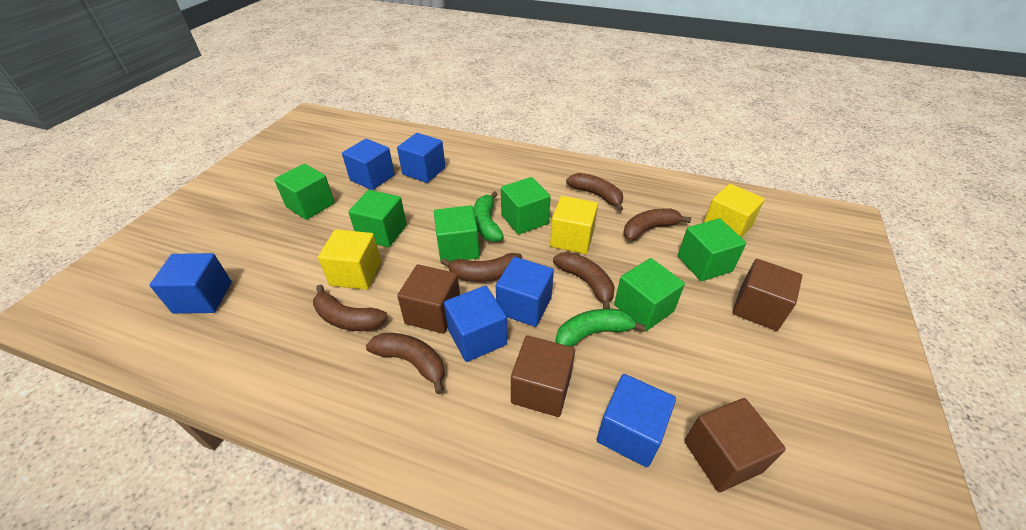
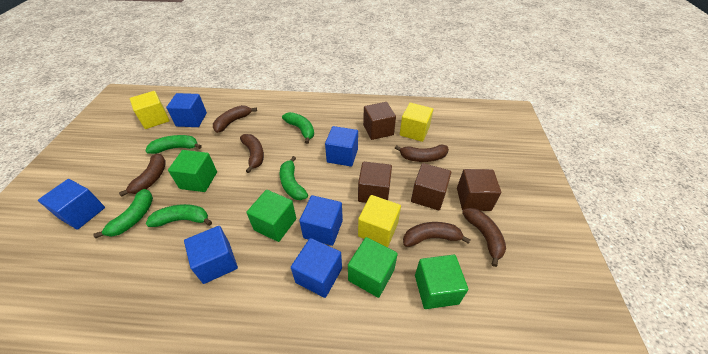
green banana: [473,191,504,242] [556,309,646,347] = 2 -> [93,189,153,238] [146,135,202,154] [146,204,212,227] [279,156,308,200] [282,112,314,144] = 5
green cube: [274,164,335,220] [348,190,407,247] [434,205,480,262] [501,177,551,235] [614,258,685,331] [678,218,746,281] = 6 -> [168,150,217,192] [246,190,296,242] [348,237,398,298] [415,255,468,309] = 4

